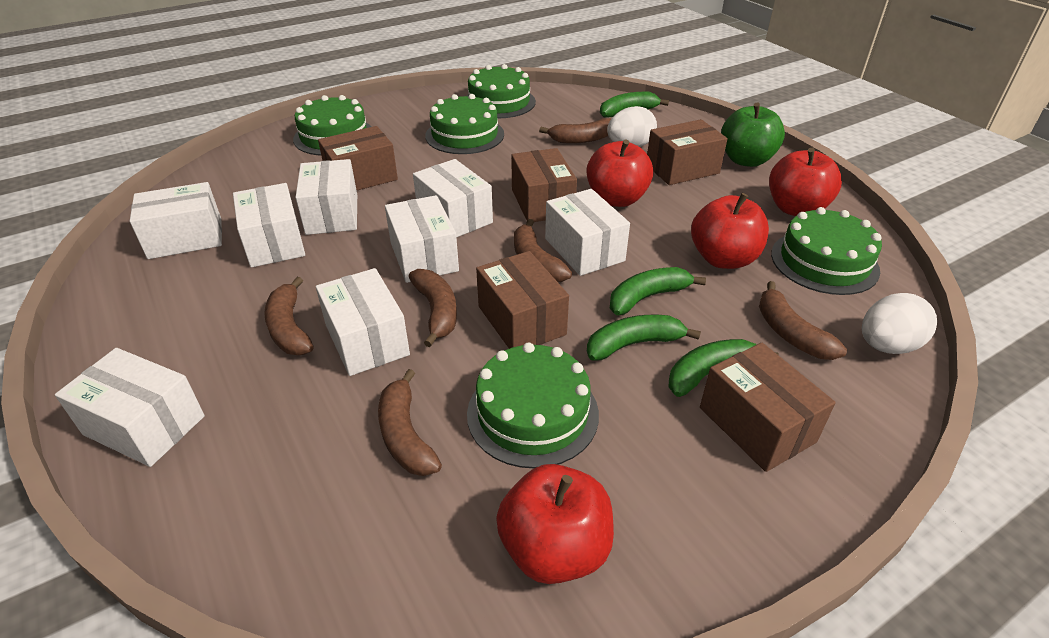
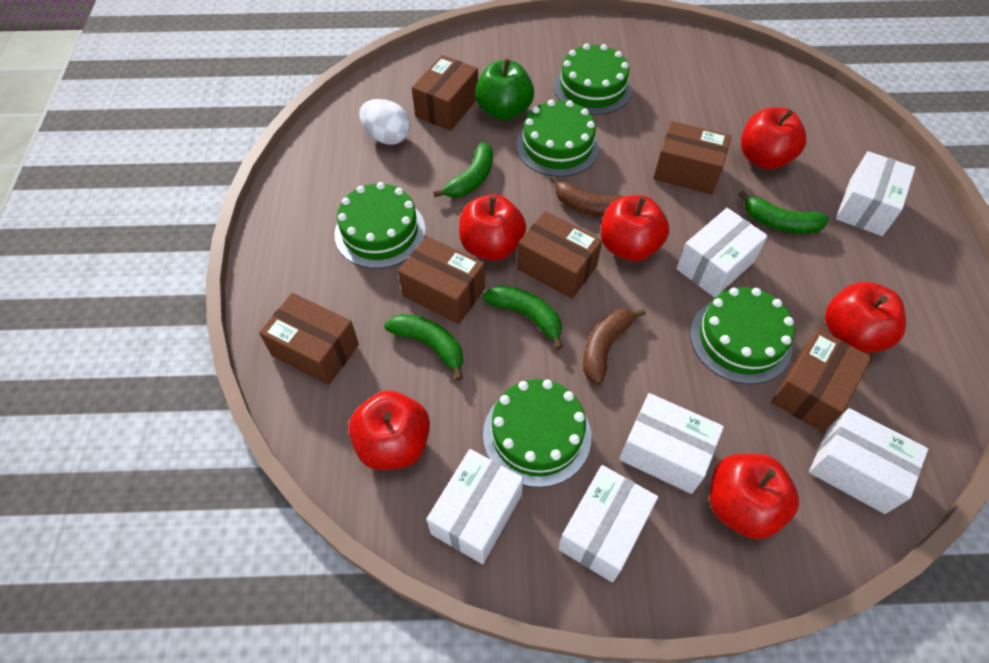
brown banana: [264,277,314,355] [378,369,442,476] [408,269,457,347] [514,219,572,282] [539,118,612,144] [759,281,847,360] = 6 -> [551,175,625,217] [583,309,646,385] = 2
brown box: [318,126,398,190] [476,251,569,349] [511,148,577,222] [647,119,728,185] [700,343,836,472] = 5 -> [259,293,359,385] [398,236,485,324] [412,55,478,131] [517,211,602,299] [653,121,731,195] [771,329,872,432] = 6
red apple: [496,464,614,584] [587,139,654,207] [691,193,769,269] [769,148,842,216] = 4 -> [348,390,430,470] [459,194,526,261] [601,195,669,261] [710,454,799,539] [741,107,806,169] [825,282,906,353] = 6
white box: [55,348,205,467] [130,182,222,259] [233,183,305,267] [295,159,357,235] [316,268,410,376] [385,195,459,283] [413,159,493,238] [545,189,630,276] = 8 -> [427,449,523,564] [558,465,658,582] [619,393,724,494] [676,208,768,298] [809,408,928,514] [836,151,915,236] = 6
white egg: [607,106,657,147] [862,293,937,354] = 2 -> [359,99,410,145] = 1

